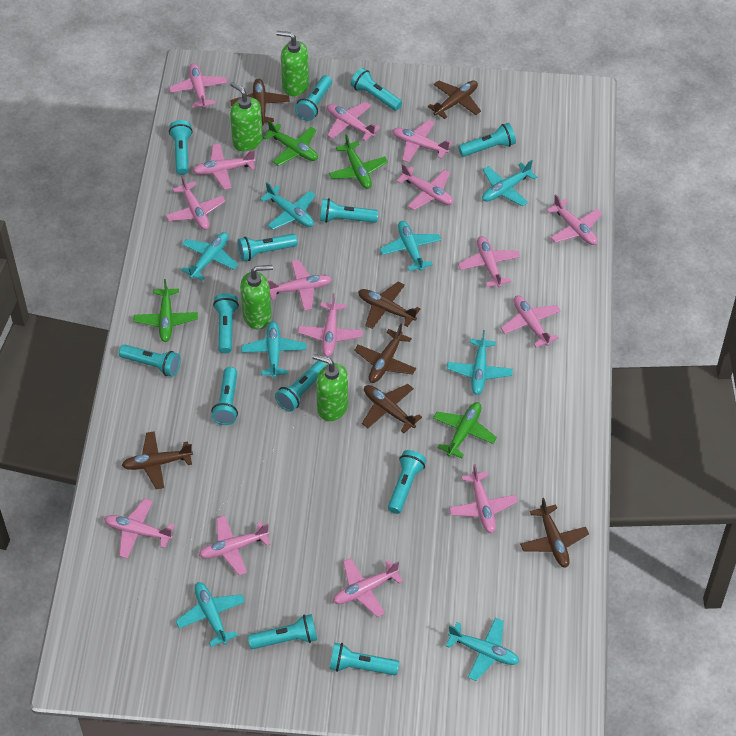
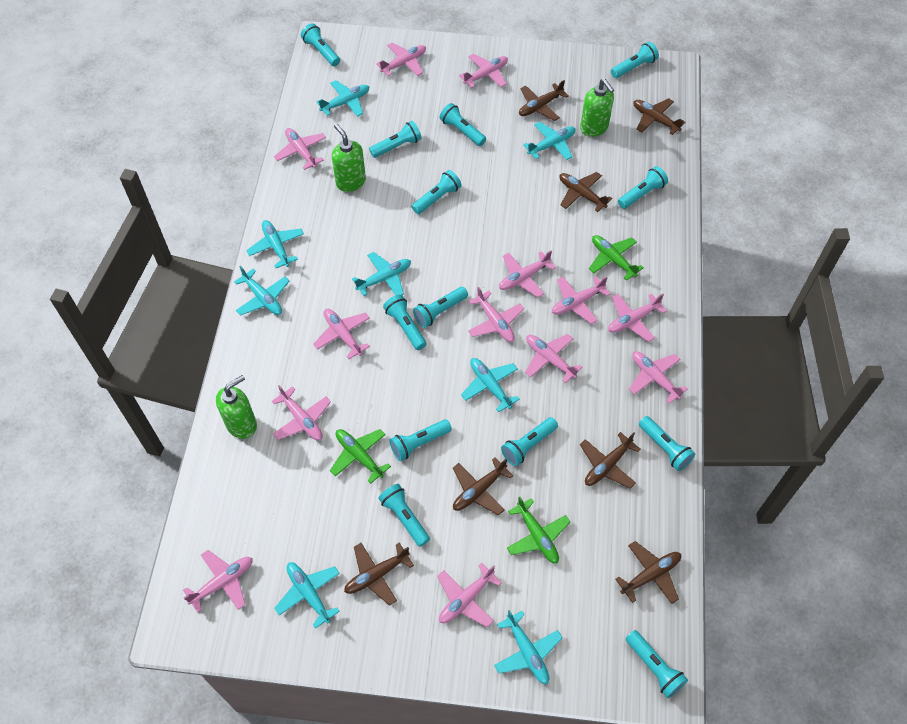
green plane: [134,279,198,342] [263,120,318,166] [329,134,388,189] [433,402,497,458] = 4 -> [330,429,391,484] [507,497,570,564] [589,235,644,281] = 3
green soap dispenser: [230,82,263,152] [240,265,273,329] [276,31,309,96] [312,354,348,421] = 4 -> [216,375,257,439] [332,124,366,192] [580,79,614,137] = 3
pink plane: [104,499,175,559] [166,175,226,230] [169,63,228,109] [193,144,256,190] [199,515,271,575] [267,260,332,311] [298,293,363,357] [327,102,381,141] [333,558,403,617] [392,120,452,163] [396,164,453,210] [449,464,518,533] [458,236,520,288] [501,296,561,348] [546,194,602,245] = 15 -> [183,550,253,613] [272,385,331,441] [274,128,326,170] [313,309,370,359] [376,42,426,76] [437,563,502,627] [459,53,508,88] [468,287,524,342] [499,251,556,298] [525,334,583,383] [552,276,610,324] [608,294,667,342] [629,351,688,404] = 13

